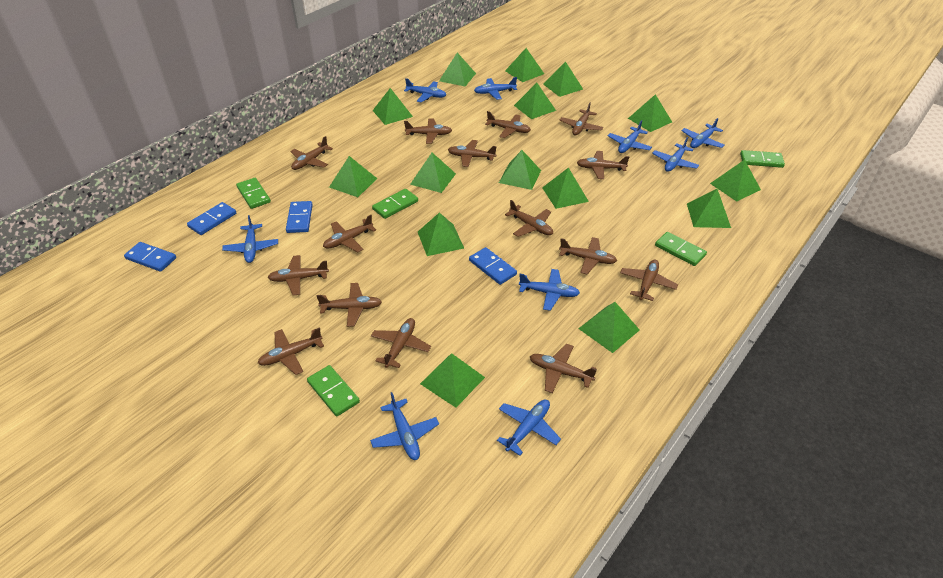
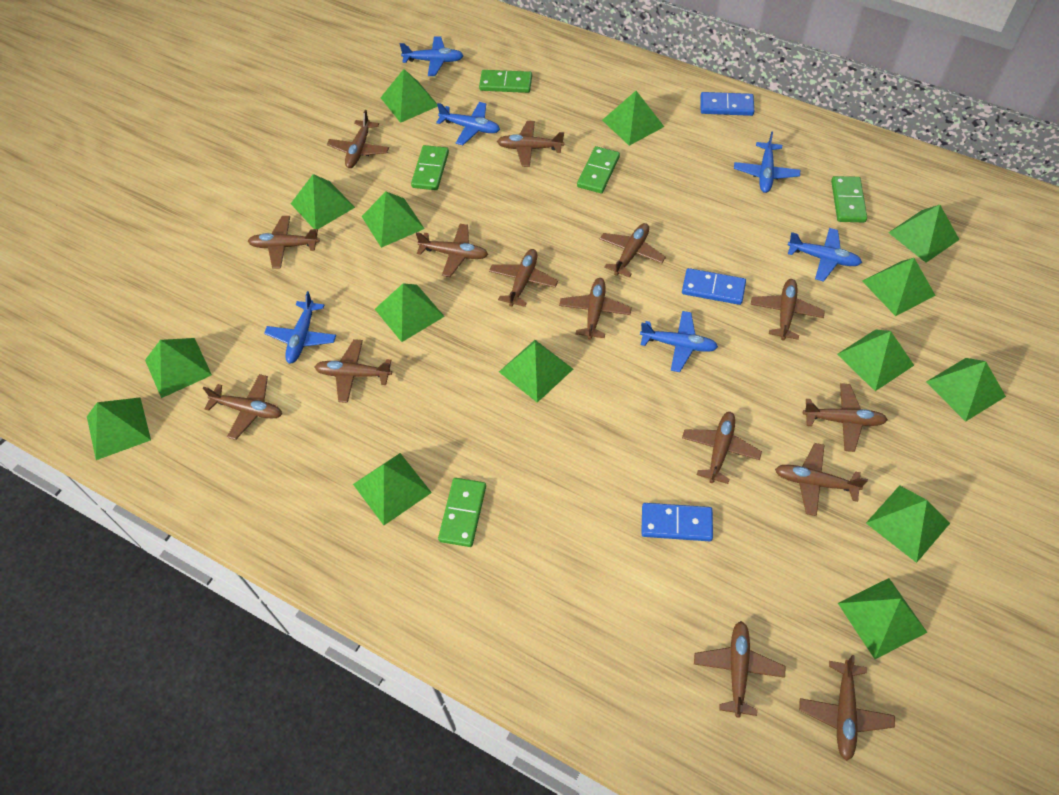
blue domino: [124,242,176,272] [187,202,236,235] [286,201,313,233] [469,247,517,285] = 4 -> [641,503,713,541] [682,268,746,305] [700,92,754,116] = 3
blue plane: [222,215,278,263] [370,392,439,460] [404,78,446,103] [474,77,517,100] [497,399,561,456] [519,269,580,311] [608,120,652,153] [652,137,699,172] [681,118,725,148] = 9 -> [264,291,336,364] [400,36,464,76] [436,102,500,145] [640,311,718,372] [734,131,800,193] [788,228,862,282] = 6

